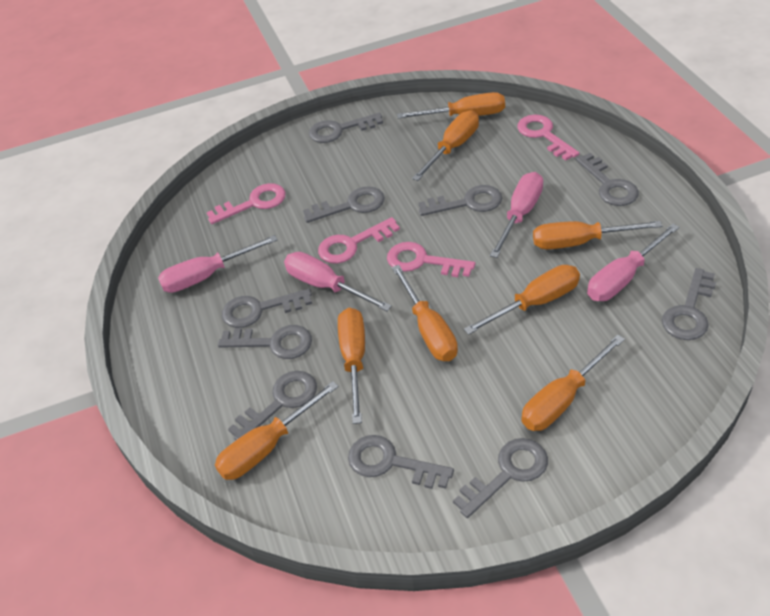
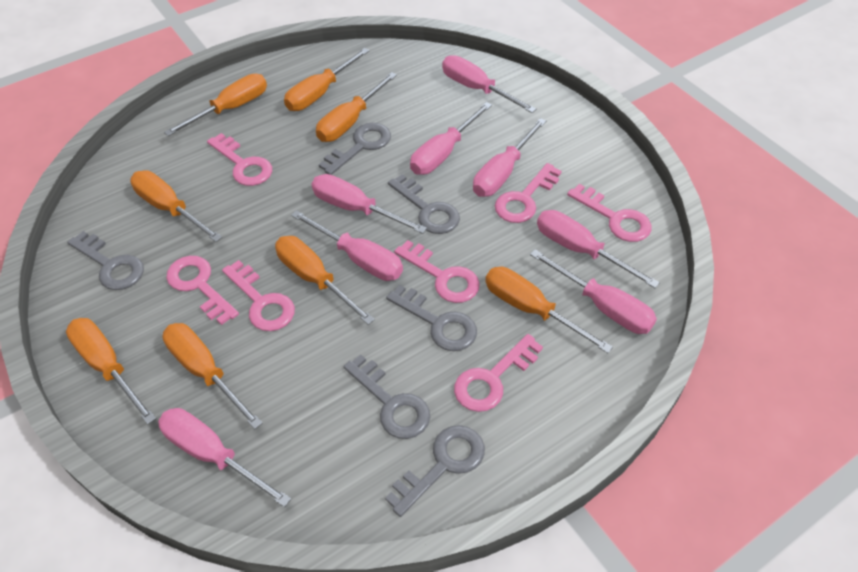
grey key: [218,325,312,359] [222,289,312,328] [228,371,317,440] [303,186,385,223] [309,113,383,143] [348,435,454,489] [419,185,502,216] [453,438,548,518] [576,153,639,206] [662,268,716,340] = 10 -> [67,231,144,290] [319,123,391,175] [343,354,430,439] [385,425,485,517] [386,285,477,351] [388,174,460,234] = 6
pink key: [207,183,286,224] [318,217,400,263] [387,242,475,277] [517,115,579,161] = 4 -> [166,256,239,325] [207,133,272,186] [222,260,295,331] [394,240,480,303] [454,334,543,412] [495,163,561,223] [567,184,651,242] = 7
pink screwdriver: [158,235,278,293] [284,252,392,311] [490,172,543,258] [587,224,679,301] = 4 -> [158,408,291,507] [291,210,403,281] [312,174,427,234] [410,102,492,175] [442,55,536,113] [473,118,546,197] [530,249,657,334] [537,210,660,288] = 8

